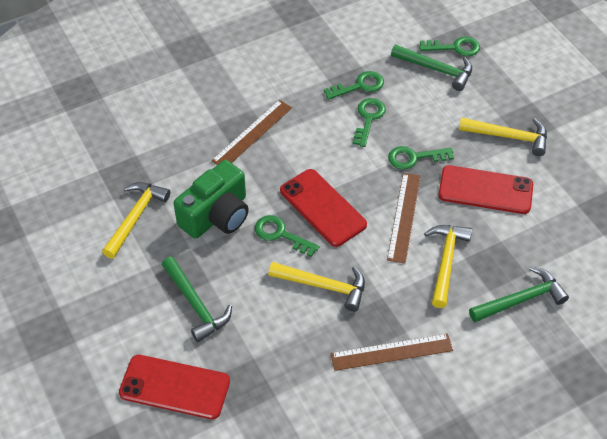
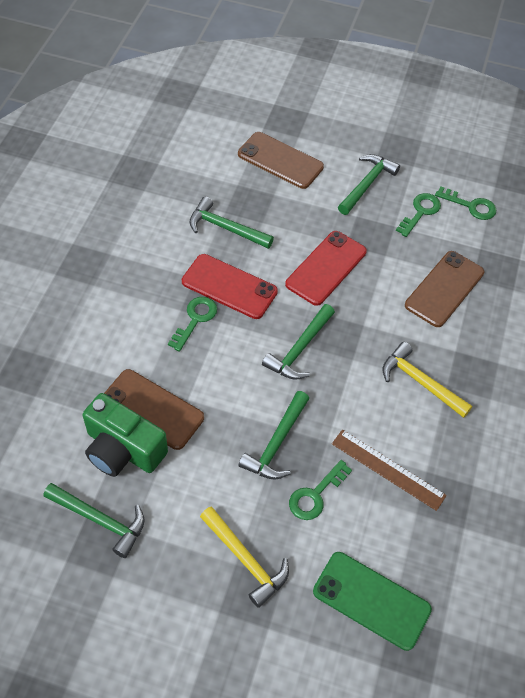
brown phone: none = 0 -> [104,369,204,450] [238,132,324,189] [405,251,484,327] = 3
brown ruler: [211,100,292,165] [331,334,453,371] [387,173,421,264] = 3 -> [332,430,447,511] = 1
green hammer: [162,256,232,342] [391,44,472,91] [469,266,569,322] = 3 -> [43,483,145,558] [189,197,274,249] [238,391,309,480] [262,304,335,380] [338,154,400,215] = 5
green key: [255,215,320,257] [324,71,384,100] [352,98,386,147] [388,146,454,170] [419,37,480,56] = 5 -> [168,297,217,352] [289,460,352,520] [396,193,441,237] [435,186,496,220] = 4
green phone: none = 0 -> [313,552,432,651] = 1
red phone: [119,355,230,419] [280,169,367,247] [438,165,533,214] = 3 -> [182,254,278,319] [285,231,367,306] = 2
yellow hammer: [102,182,170,259] [268,262,365,312] [424,225,472,308] [459,117,547,156] = 4 -> [200,507,289,608] [383,342,472,418] = 2

